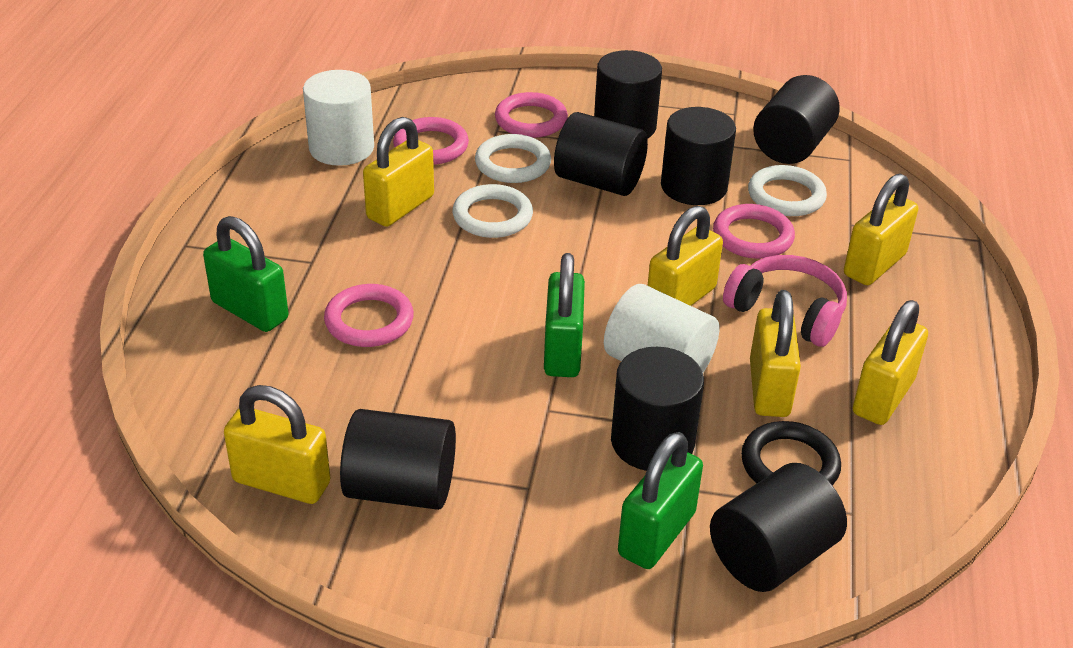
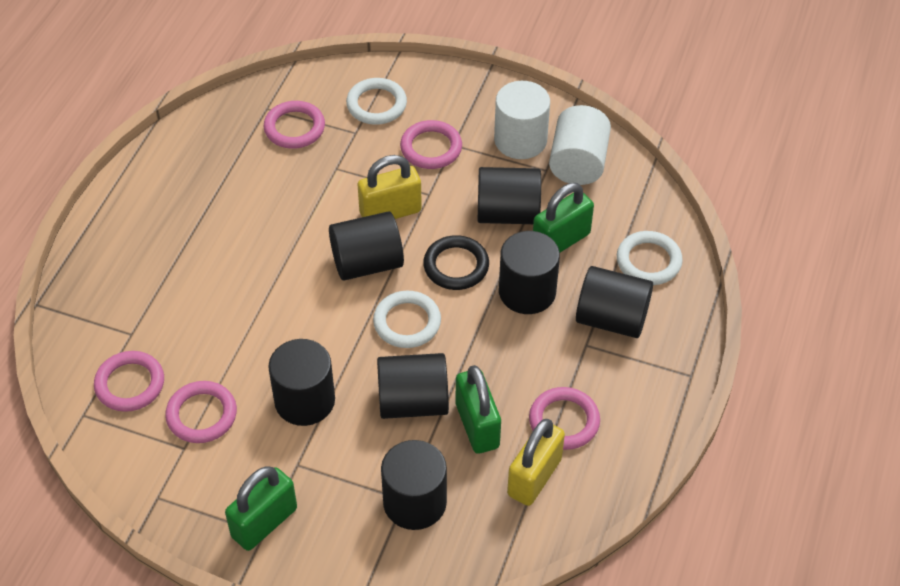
pink headphones: [723,255,847,347] = 1 -> none = 0
pink ring: [324,284,414,347] [393,117,469,165] [495,92,568,138] [713,204,795,259] = 4 -> [94,351,164,412] [165,381,237,443] [264,101,325,149] [400,120,462,169] [529,387,600,450] = 5
yellow padlock: [224,385,331,504] [363,117,434,227] [647,206,723,306] [750,290,801,417] [844,174,918,286] [853,300,928,425] = 6 -> [358,155,422,219] [507,419,565,506] = 2

